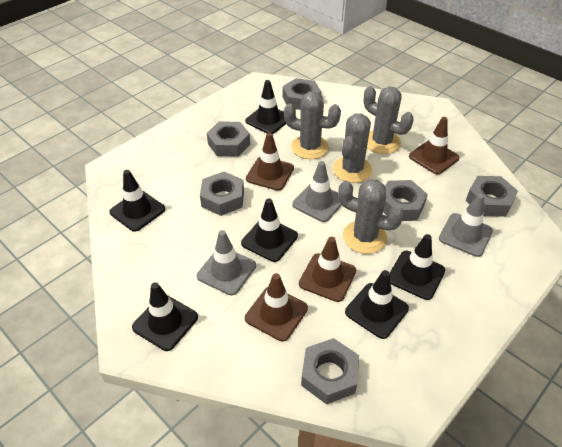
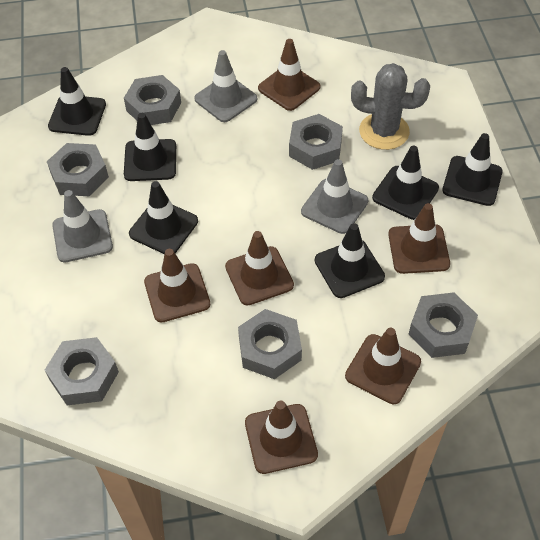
brown traffic cone: [245,273,308,342] [246,133,294,191] [299,237,356,302] [409,117,459,174] = 4 -> [144,249,210,322] [225,231,294,306] [245,400,318,474] [258,39,320,111] [345,328,421,404] [388,203,450,274] = 6
grey cactus: [284,92,341,159] [333,113,372,183] [338,179,404,254] [364,86,414,154] = 4 -> [351,63,430,150] = 1

